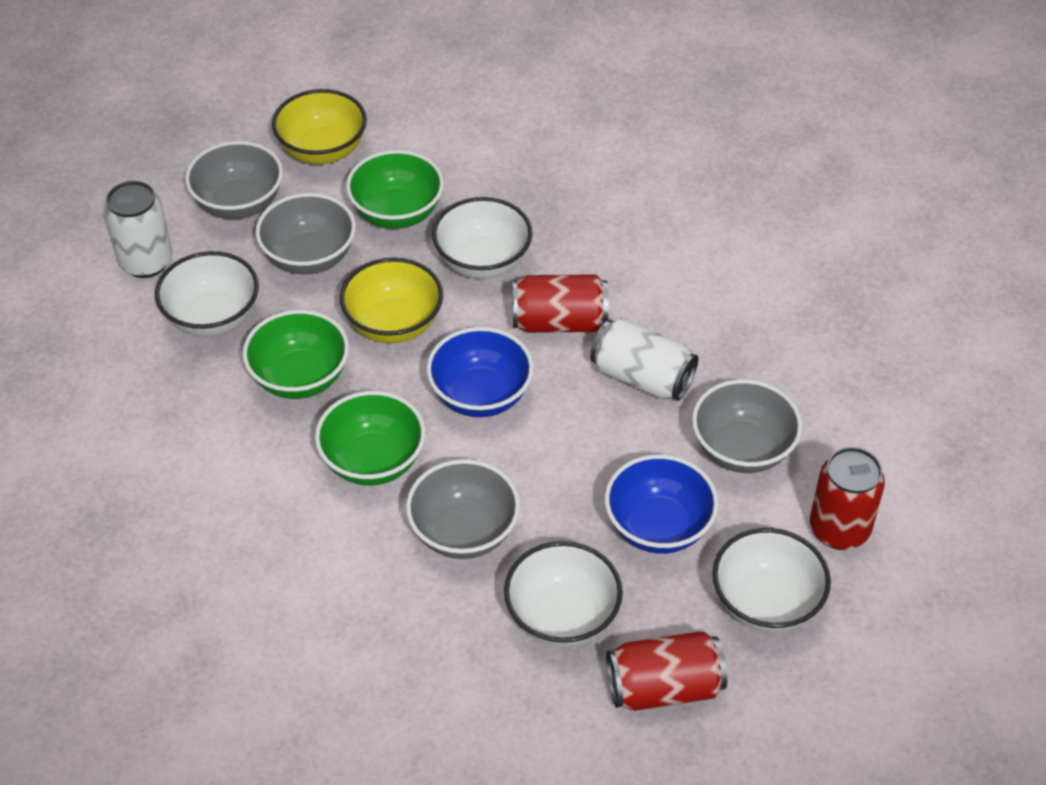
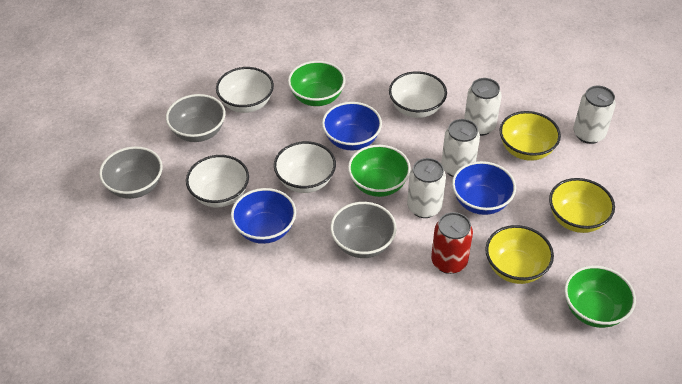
blue bowl: [426,327,534,417] [604,454,718,554] = 2 -> [231,188,296,244] [322,102,382,150] [452,161,516,215] = 3
grey bowl: [185,141,283,219] [255,193,356,274] [406,459,520,559] [692,379,802,473] = 4 -> [99,146,163,199] [166,94,226,142] [330,202,397,258] = 3
red can: [513,274,609,333] [606,631,727,711] [810,447,885,550] = 3 -> [431,212,473,274] = 1
white can: [104,181,172,278] [590,318,698,401] = 2 -> [407,158,446,218] [441,119,480,177] [464,78,502,136] [573,86,616,144] = 4
yellow bowl: [272,89,367,164] [340,258,443,343] = 2 -> [485,225,554,284] [499,111,561,161] [549,178,615,233] = 3

